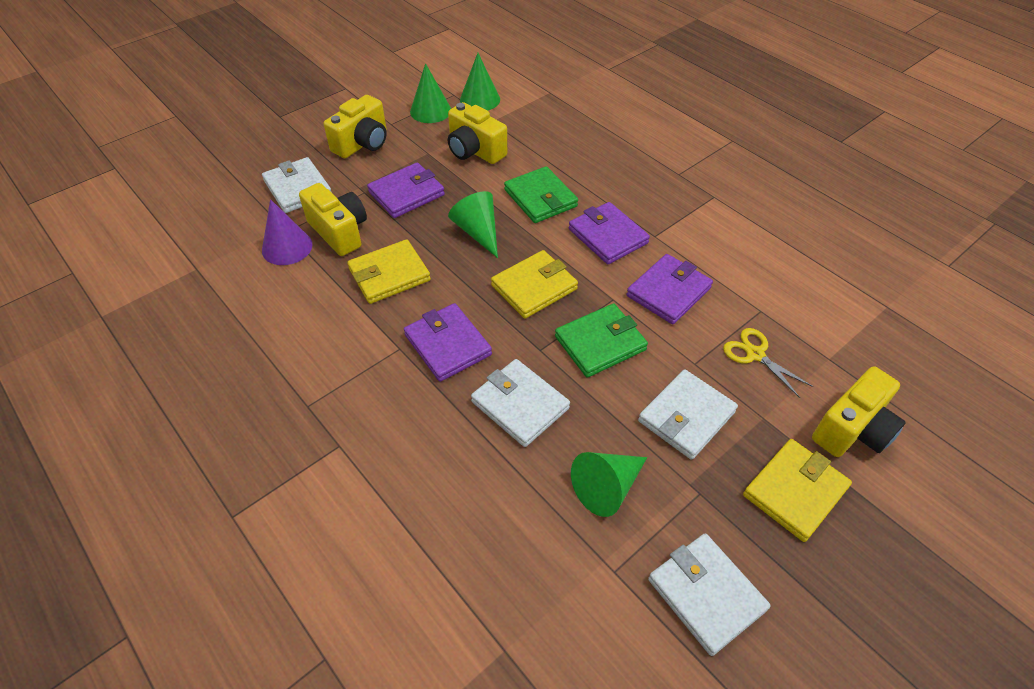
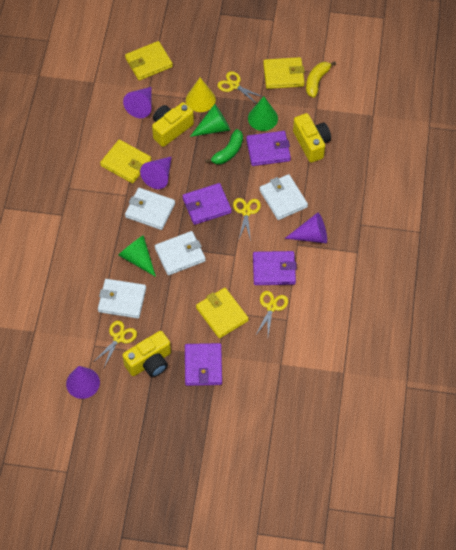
green banana: none = 0 -> [205,129,243,165] = 1
green cone: [410,63,451,123] [448,191,498,258] [460,53,500,111] [571,452,647,517] = 4 -> [118,235,156,277] [190,104,230,137] [248,96,278,131] = 3
green wallet: [504,166,578,223] [555,304,648,378] = 2 -> none = 0
purple cone: [262,199,313,265] = 1 -> [66,366,100,399] [123,87,152,118] [140,156,172,189] [285,212,327,243] = 4
yellow banana: none = 0 -> [306,61,336,98] = 1
yellow camera: [299,183,367,256] [324,95,387,158] [448,102,507,164] [812,366,906,457] = 4 -> [122,331,171,377] [152,102,194,147] [293,113,331,163] = 3
yellow cone: none = 0 -> [186,78,216,112] = 1
yellow scissors: [723,328,814,398] = 1 -> [93,321,137,367] [217,71,263,104] [233,198,261,241] [256,291,288,336] = 4
yellow wallet: [347,239,431,304] [491,250,578,319] [743,439,852,542] = 3 -> [100,140,151,183] [125,41,173,81] [196,288,249,338] [263,57,305,89] = 4

